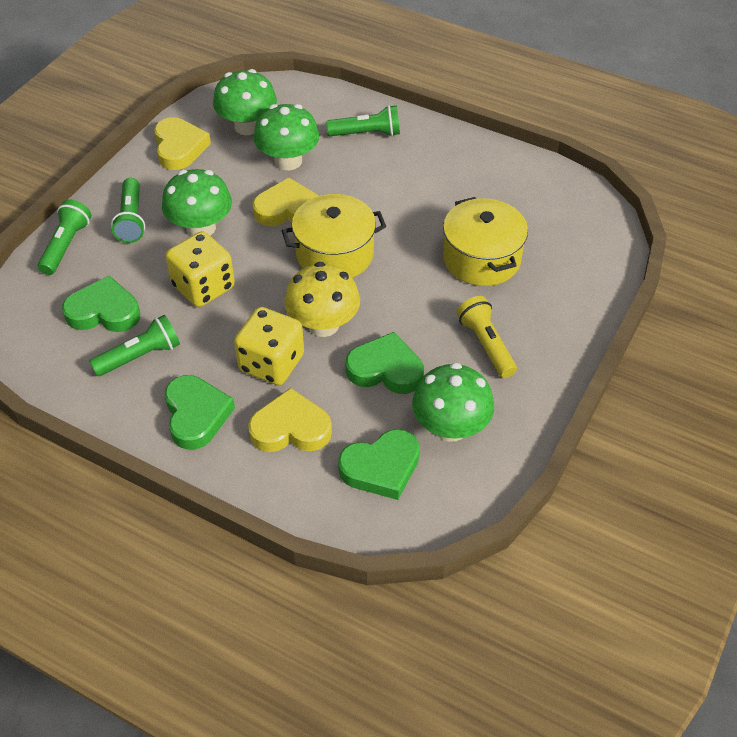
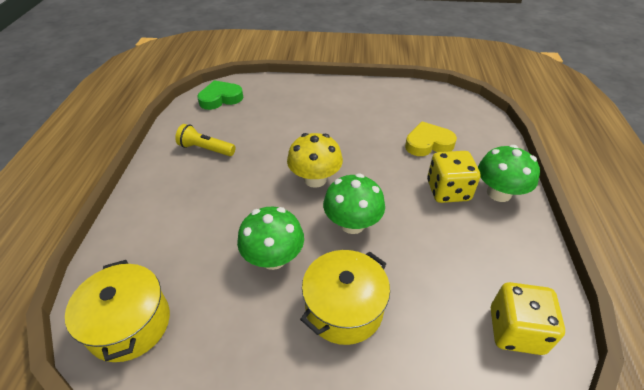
green flashlight: [38,199,91,275] [89,315,180,376] [111,178,145,243] [326,105,400,136] = 4 -> none = 0
green heart: [62,276,140,332] [165,375,235,450] [338,429,420,500] [346,332,424,394] = 4 -> [197,80,243,110] = 1
green mushroom: [162,169,232,236] [213,69,277,135] [253,104,319,170] [412,363,494,442] = 4 -> [237,207,304,270] [323,174,385,234] [478,145,540,202] = 3
yellow heart: [154,117,211,170] [248,388,332,452] [252,178,318,226] = 3 -> [405,121,457,156] = 1

